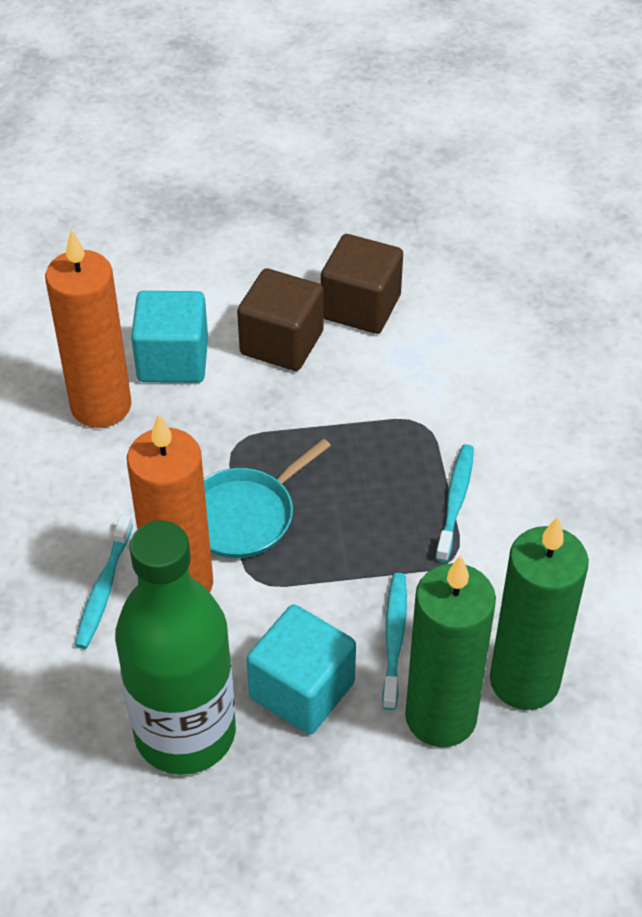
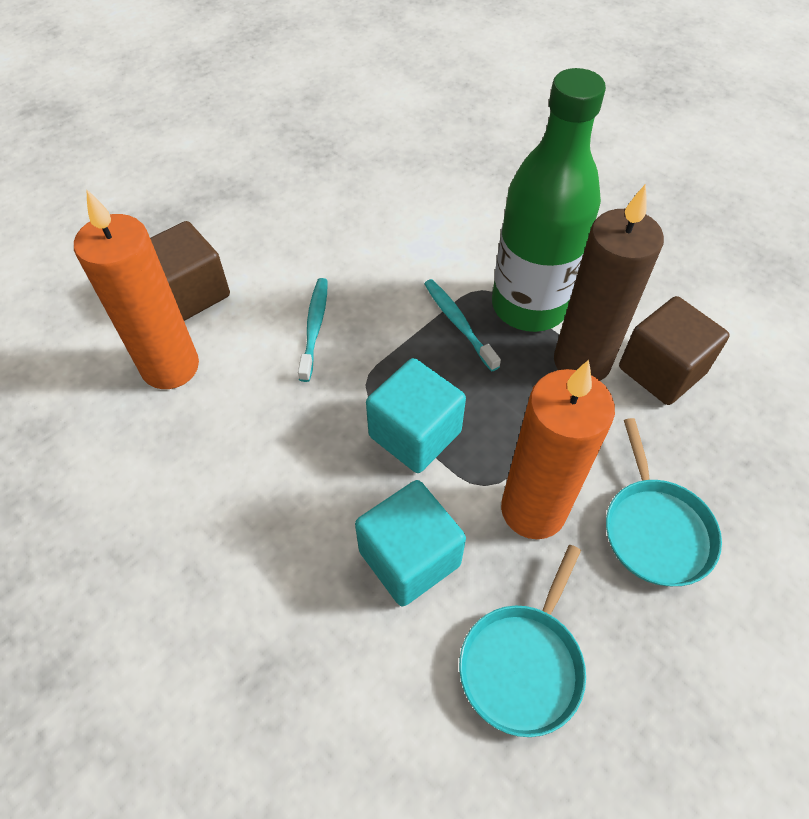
brown candle: none = 0 -> [554,184,664,381] = 1
green candle: [405,555,496,748] [490,516,589,710] = 2 -> none = 0
turquoise pan: [204,439,331,558] = 1 -> [459,545,586,737] [606,418,722,586] = 2
turquoise toothbrush: [75,514,133,649] [382,573,407,710] [436,444,474,562] = 3 -> [298,278,328,382] [424,279,501,372] = 2

